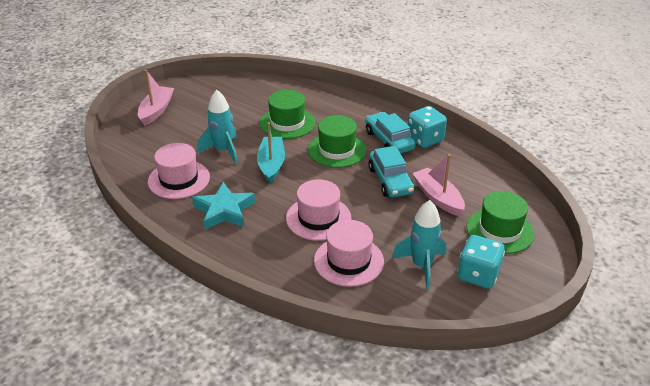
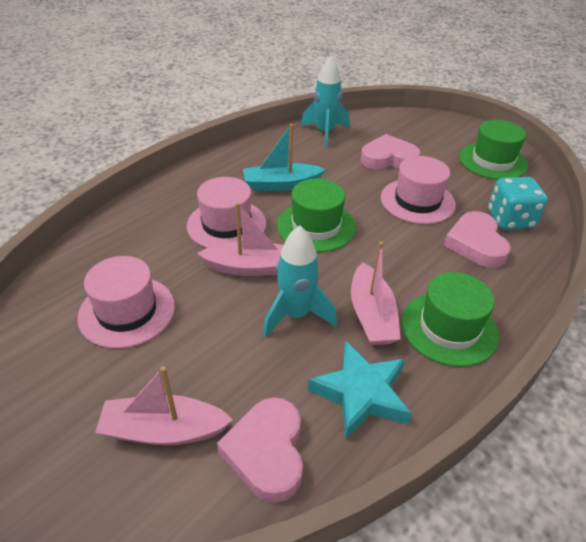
pink boat: [138,70,174,126] [412,154,465,216] = 2 -> [95,366,233,446] [197,202,283,276] [351,241,401,345] = 3
pink heart: none = 0 -> [217,397,303,503] [360,134,420,170] [444,211,511,268] = 3
turquoise car: [365,112,416,154] [368,146,414,197] = 2 -> none = 0
turquoise dice: [408,106,447,148] [457,235,505,289] = 2 -> [488,177,548,230] = 1

